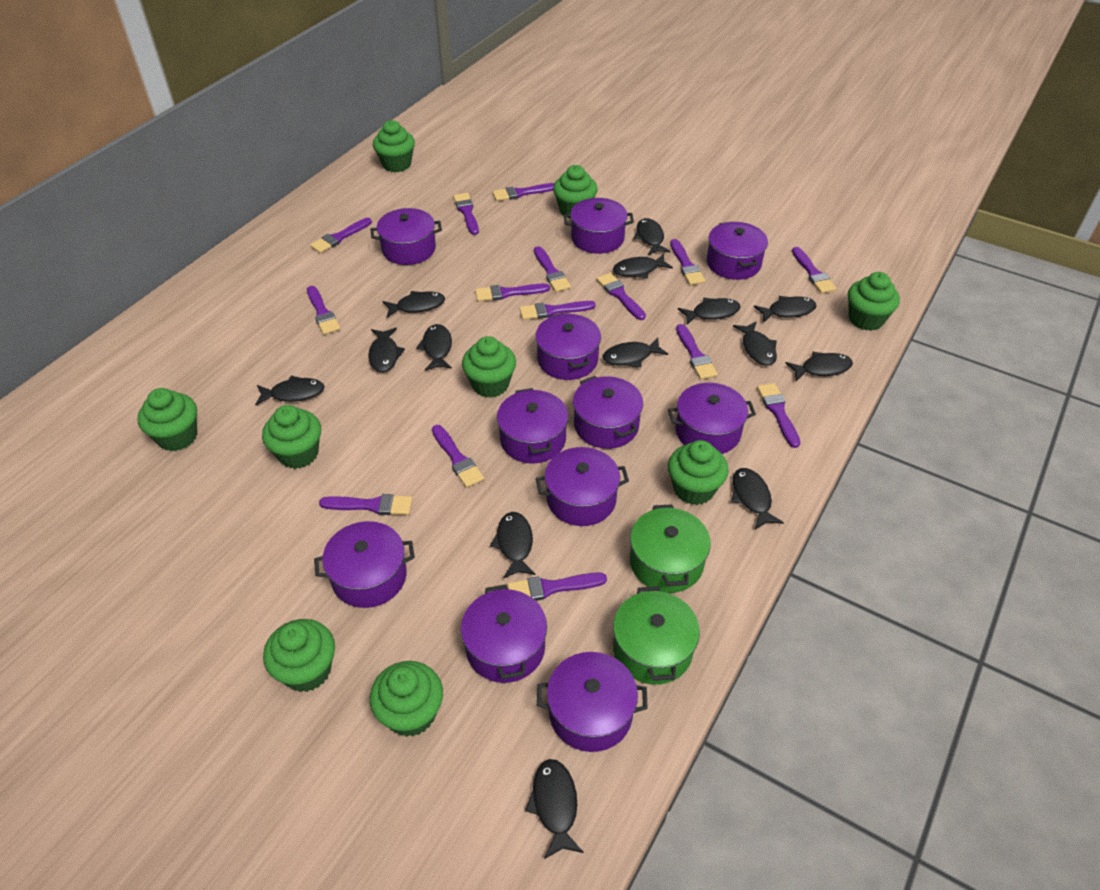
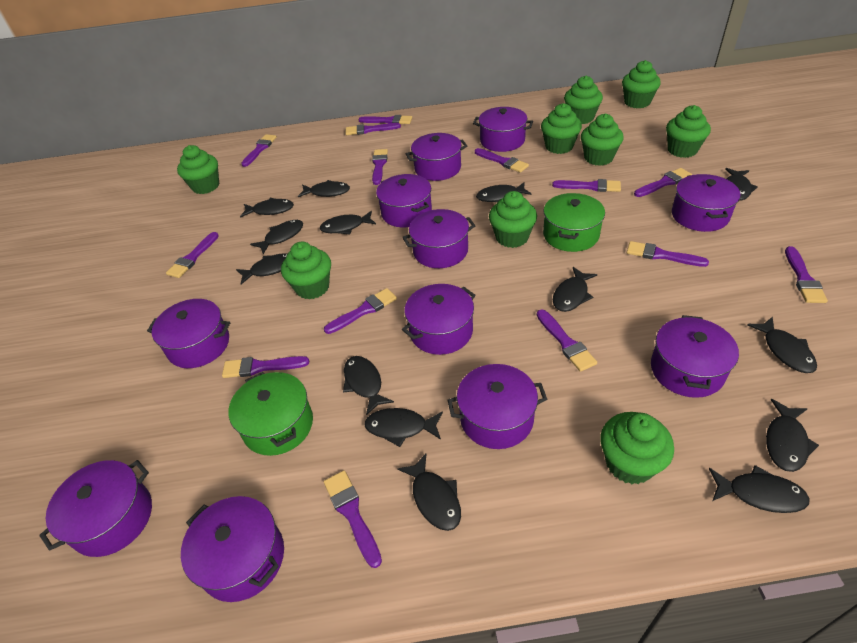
purple brush: [307,286,340,335] [310,218,372,253] [319,494,412,515] [432,425,484,488] [453,193,479,235] [475,284,550,302] [493,183,555,201] [508,573,607,601] [519,301,596,320] [534,246,571,292] [596,273,646,320] [670,239,705,285] [676,324,718,379] [757,383,800,448] [792,247,836,293] = 15 -> [166,232,219,278] [222,356,309,378] [241,134,277,167] [324,288,397,334] [324,471,382,568] [346,123,401,135] [358,115,412,124] [372,149,388,185] [475,148,529,173] [537,310,597,372] [552,179,621,192] [627,241,709,267] [634,168,692,197] [785,246,828,303] = 14

